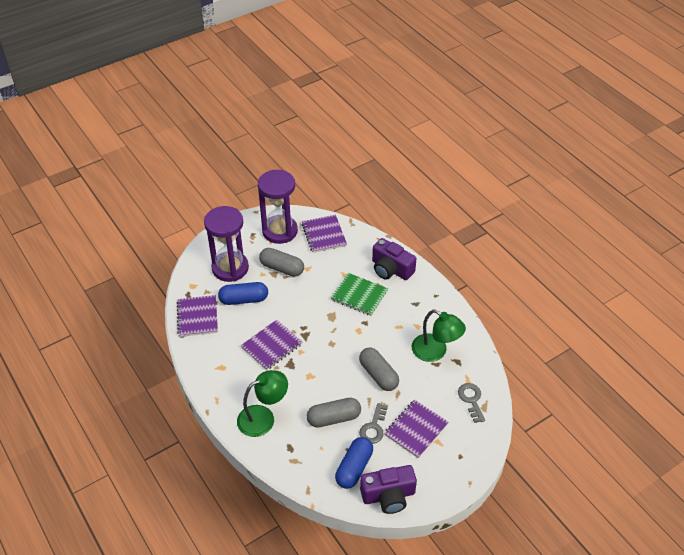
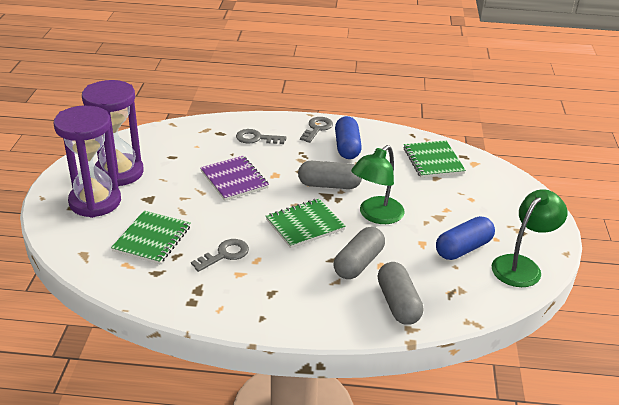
green notebook: [331,273,388,316] = 1 -> [111,210,191,264] [266,199,346,248] [404,140,466,178] = 3
grey key: [359,403,388,444] [458,383,485,423] = 2 -> [191,239,249,272] [236,129,286,144] [300,117,333,143] = 3
purple camera: [360,465,417,514] [372,238,416,280] = 2 -> none = 0
purple notebook: [177,295,218,337] [241,320,302,370] [302,215,347,253] [384,400,449,458] = 4 -> [200,156,269,201] = 1

